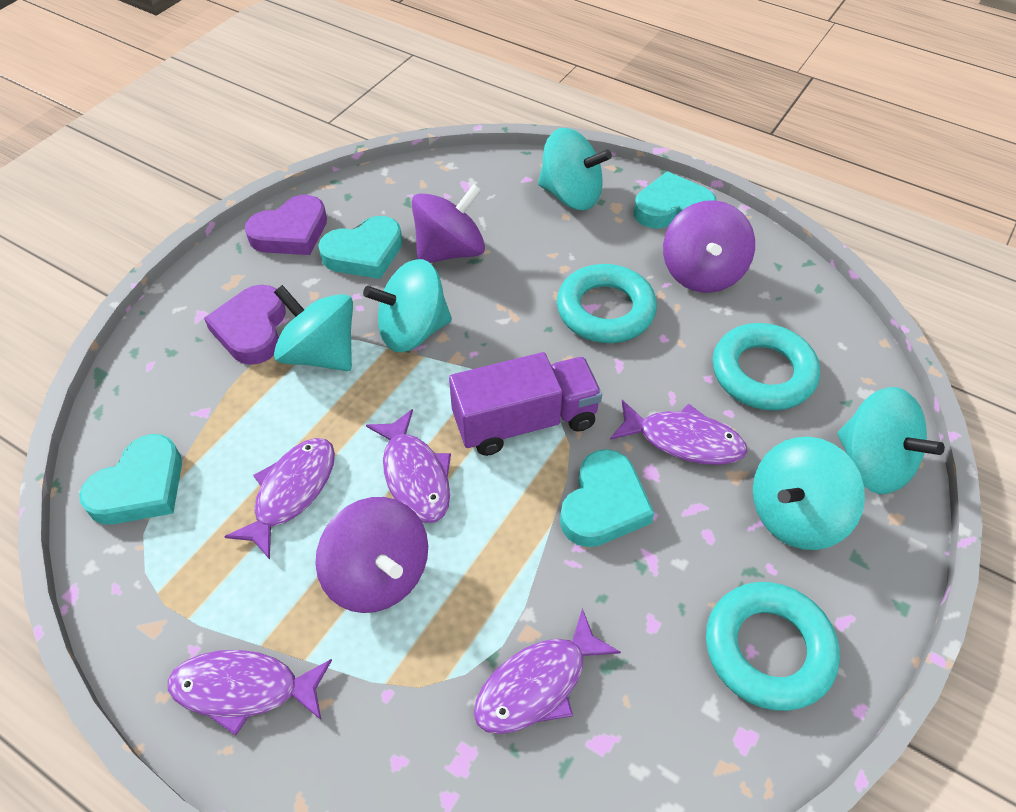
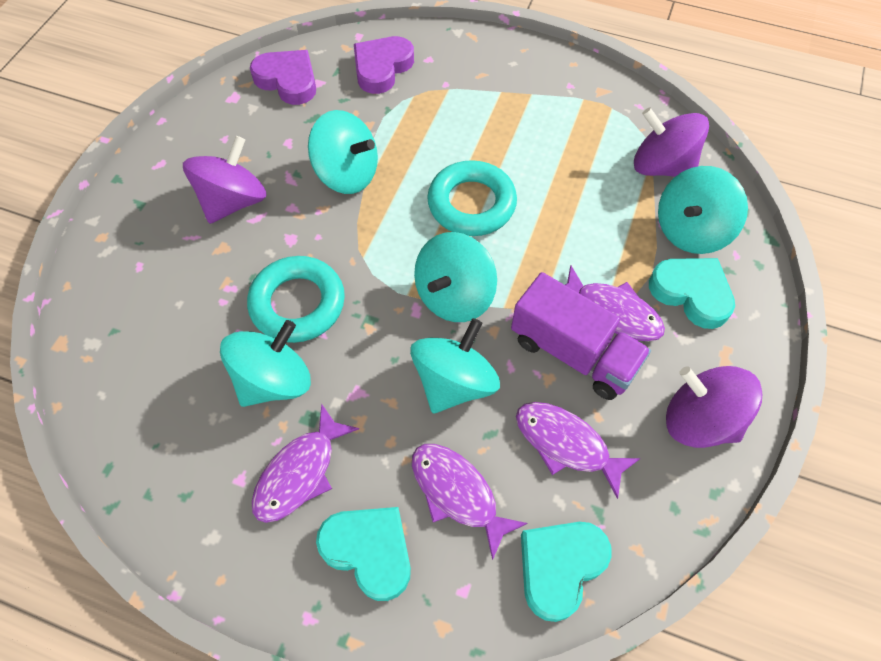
purple fish: [168,650,332,736] [224,438,335,560] [366,409,451,523] [474,608,621,734] [610,400,747,465] = 5 -> [251,403,359,523] [412,444,528,561] [516,402,641,499] [565,265,665,341] = 4
turquoise heart: [79,434,182,525] [318,216,402,279] [560,449,654,547] [634,171,717,229] = 4 -> [316,507,411,601] [521,522,612,622] [649,258,735,329] = 3
turquoise ring: [557,264,657,343] [706,582,840,711] [713,323,820,411] = 3 -> [247,256,345,343] [427,160,517,236] = 2

